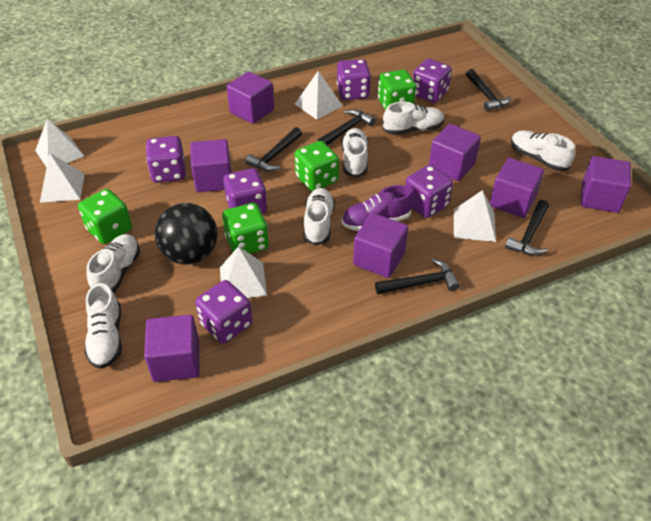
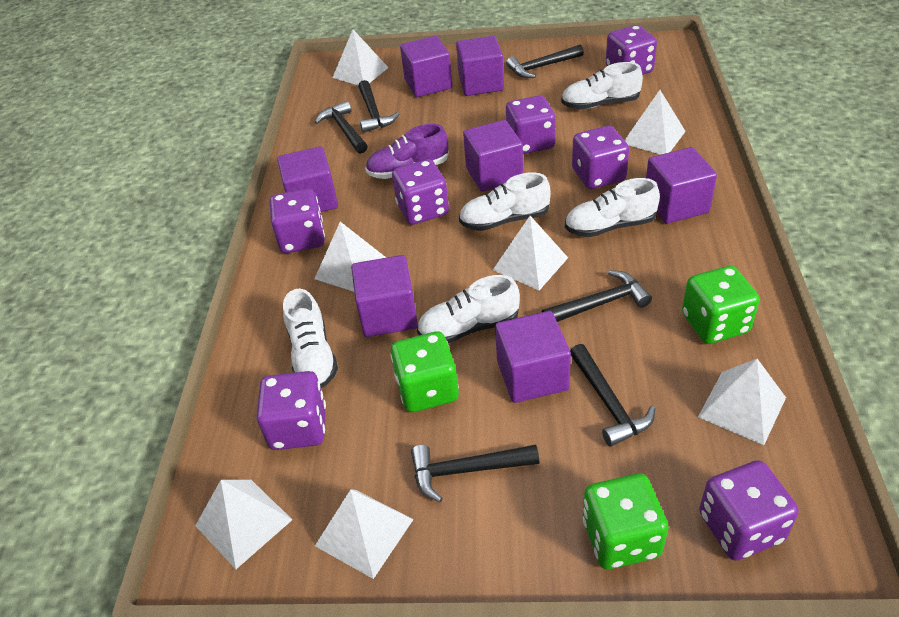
black ball: [155,203,218,264] = 1 -> none = 0
black hammer: [246,127,302,171] [318,109,376,145] [375,259,460,294] [466,69,511,111] [505,200,549,256] = 5 -> [315,101,368,154] [358,80,399,133] [411,444,539,502] [506,45,584,78] [542,270,652,322] [570,344,655,447] = 6
green dice: [78,189,132,244] [222,203,269,254] [295,141,339,192] [378,70,416,110] = 4 -> [390,331,459,412] [583,473,669,569] [682,266,760,344] = 3
purple dice: [146,136,186,183] [195,280,252,344] [223,168,267,214] [337,59,371,100] [405,165,453,218] [413,59,452,103] = 6 -> [256,371,326,450] [270,188,325,253] [392,159,449,225] [506,95,556,154] [572,126,629,189] [606,25,657,75] [699,460,799,561] = 7
white pyramid: [35,119,84,167] [40,153,85,203] [220,247,267,298] [295,71,342,120] [454,190,496,242] = 5 -> [195,480,293,569] [314,222,386,292] [315,489,414,579] [332,30,389,86] [493,216,568,291] [624,90,686,155] [698,359,786,445] = 7
white shoe: [84,283,122,369] [86,234,140,293] [303,188,335,245] [341,128,368,178] [383,102,444,135] [511,130,575,171] = 6 -> [283,289,338,388] [417,275,520,343] [459,172,551,231] [561,62,643,109] [565,178,660,237] = 5

